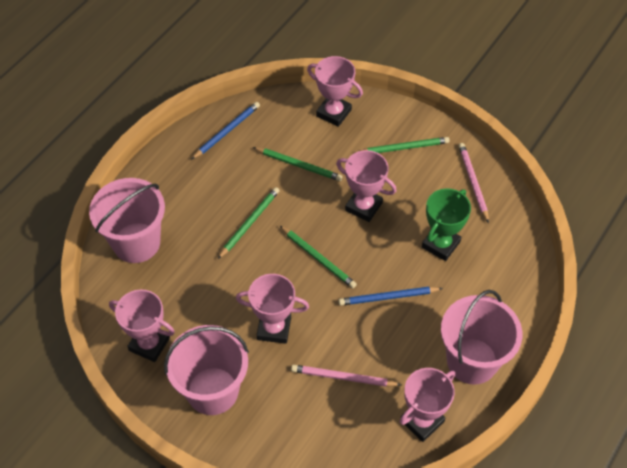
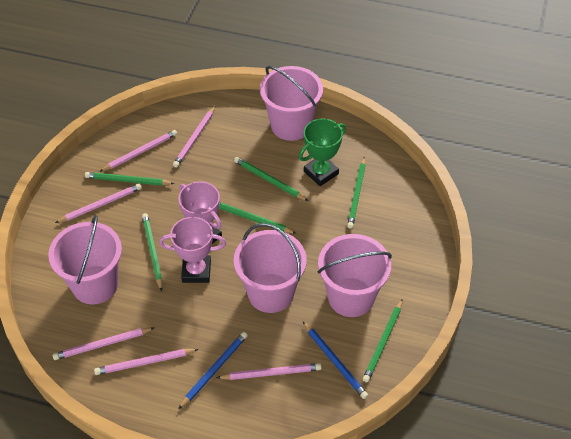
green pencil: [218,187,280,259] [253,147,342,181] [280,226,357,288] [360,137,450,153] = 4 -> [85,172,175,186] [142,213,163,291] [219,202,297,234] [234,157,308,201] [347,156,366,229] [363,299,403,382] = 6
pink bucket: [89,178,165,263] [164,325,249,415] [441,290,522,385] = 3 -> [48,215,122,304] [234,223,307,313] [260,66,323,141] [318,234,392,317] = 4
pink pencil: [291,365,401,387] [459,143,489,223] = 2 -> [53,328,154,360] [55,184,142,223] [94,349,199,375] [99,130,177,172] [173,106,215,168] [216,363,322,380] = 6
pink trophy: [109,289,175,362] [236,274,309,344] [307,56,363,127] [336,150,397,222] [399,368,455,442] = 5 -> [159,217,226,283] [178,181,222,244] = 2

